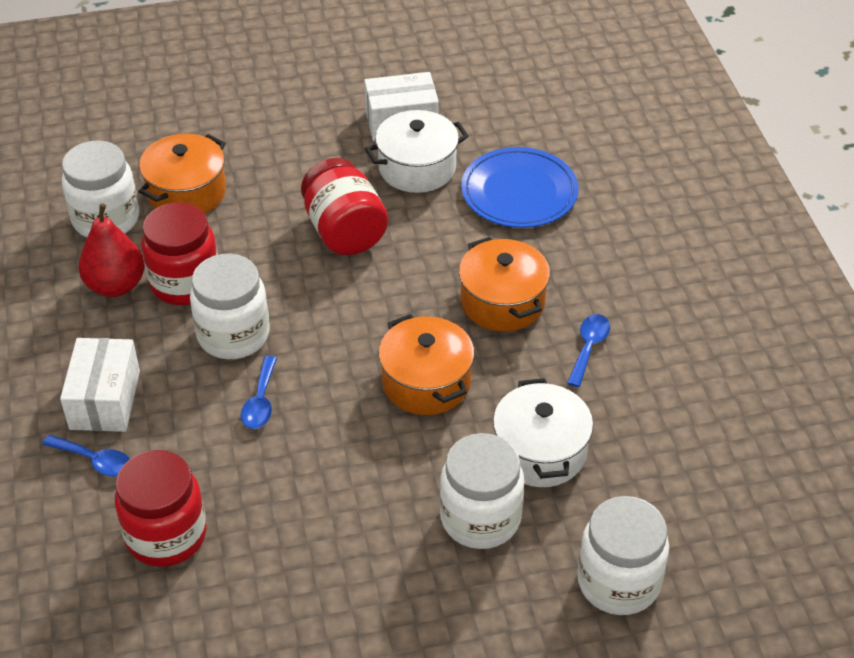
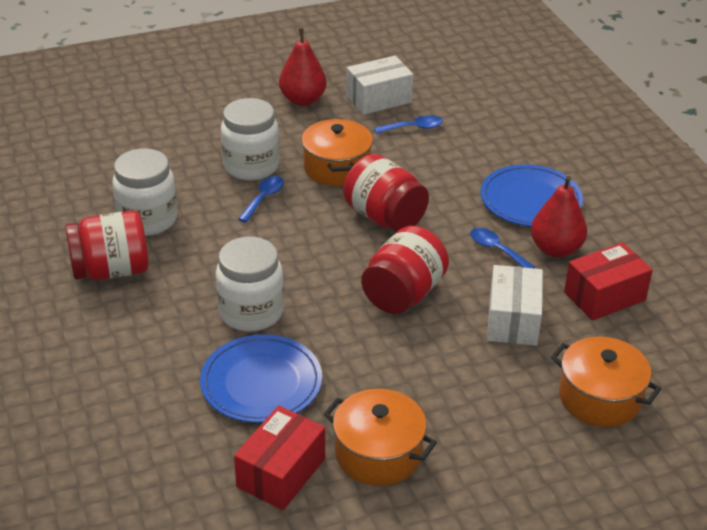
blue plate: [461,147,579,228] = 1 -> [200,334,322,423] [481,164,583,227] = 2
red box: none = 0 -> [234,406,325,510] [564,242,653,321] = 2
red pear: [78,203,145,297] = 1 -> [279,28,327,106] [531,176,587,257] = 2
white jar: [62,141,139,237] [190,254,270,359] [439,433,525,549] [577,496,669,615] = 4 -> [112,148,178,236] [216,237,284,332] [221,98,280,181] = 3
white pot: [365,110,469,193] [493,378,593,487] = 2 -> none = 0

